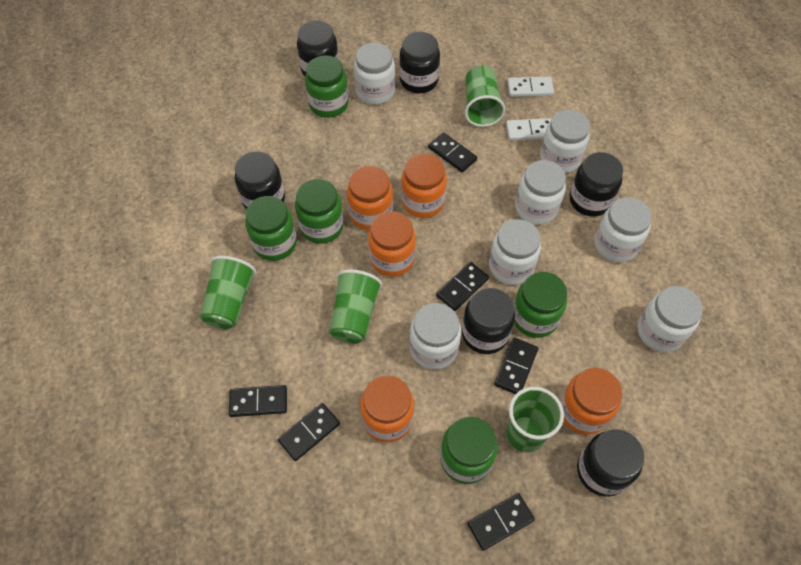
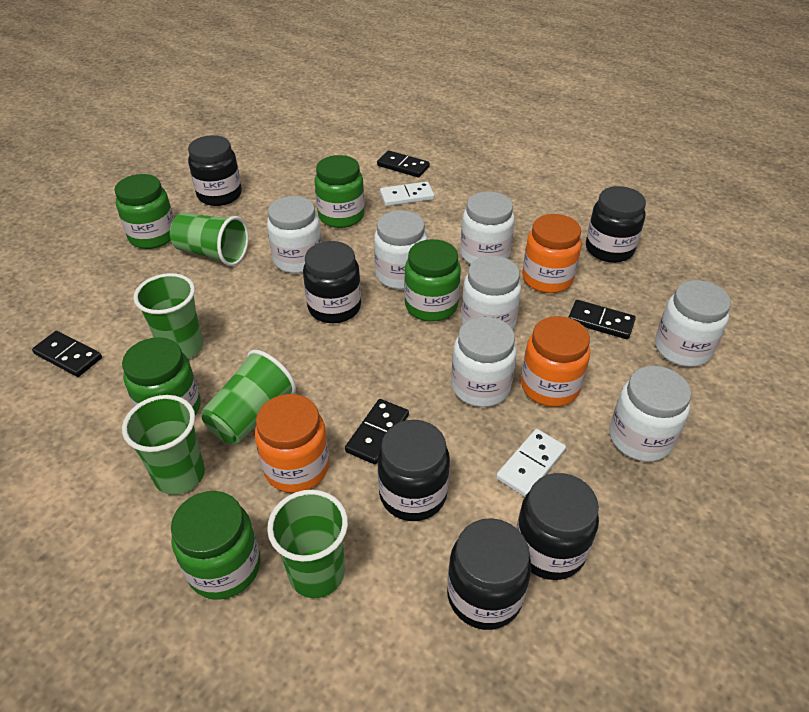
black domino: [229,385,287,417] [278,403,340,461] [428,132,477,172] [436,262,489,311] [467,493,535,551] [494,338,538,394] = 6 -> [32,331,102,377] [345,399,409,464] [377,150,430,177] [568,300,636,339] = 4
green cup: [199,256,256,329] [329,270,382,343] [465,66,505,127] [506,387,564,452] = 4 -> [122,395,205,495] [133,273,203,359] [170,213,249,266] [201,350,296,444] [267,490,348,598] = 5
orange jar: [347,166,393,231] [360,375,414,442] [368,211,416,277] [401,154,447,218] [560,368,622,435] = 5 -> [255,394,329,493] [521,316,590,407] [522,214,582,293] = 3

